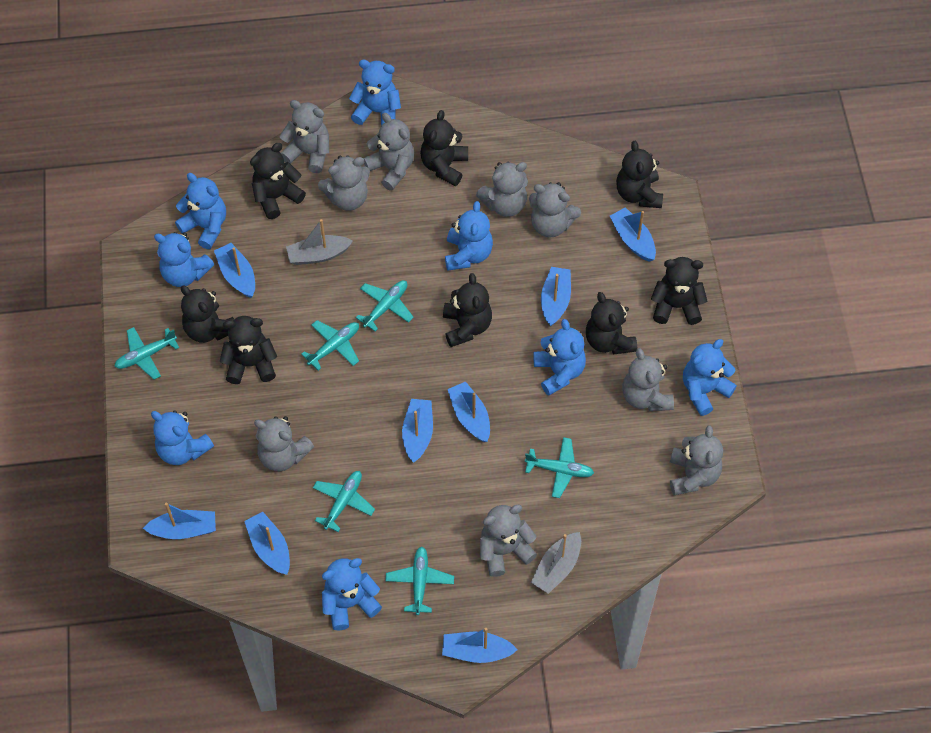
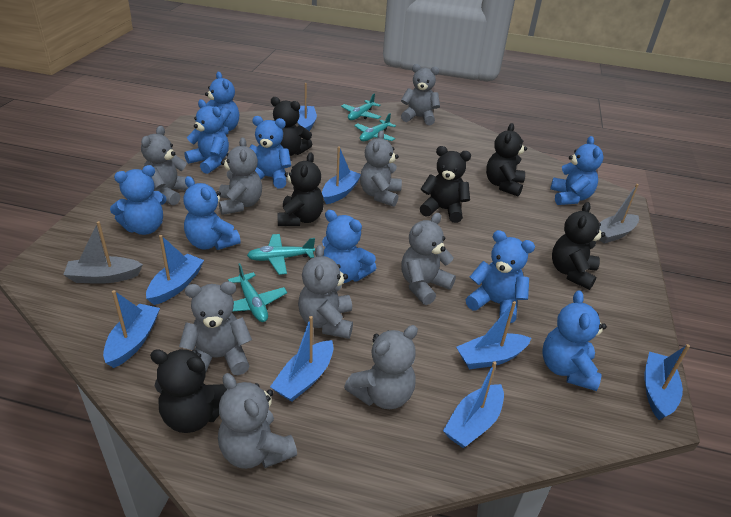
black teddy bear: [181,285,234,343] [220,316,277,384] [250,143,306,219] [420,110,468,186] [443,273,492,347] [586,292,637,354] [616,141,663,208] [651,257,708,325] = 8 -> [150,349,227,433] [271,97,312,156] [277,152,324,226] [420,146,471,223] [486,123,527,196] [552,202,605,290] = 6
blue teddy bear: [151,410,214,465] [154,232,214,287] [175,173,226,249] [322,558,382,630] [349,60,401,126] [445,201,493,271] [534,319,586,396] [683,339,737,416] = 8 -> [110,165,167,235] [183,176,241,250] [184,99,229,174] [205,72,239,135] [249,116,291,188] [322,210,376,283] [466,230,535,323] [543,290,607,391] [550,136,603,205] = 9
turquoise plane: [114,327,179,380] [302,320,359,371] [313,471,375,532] [356,280,414,332] [385,547,454,615] [525,437,594,498] = 6 -> [228,263,287,322] [247,234,315,275] [341,93,381,120] [354,113,396,141] = 4

